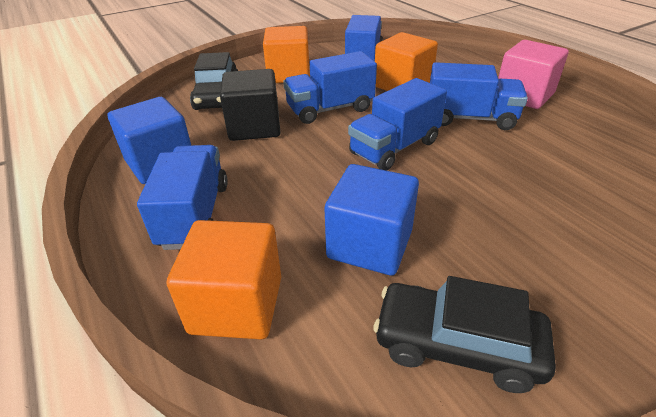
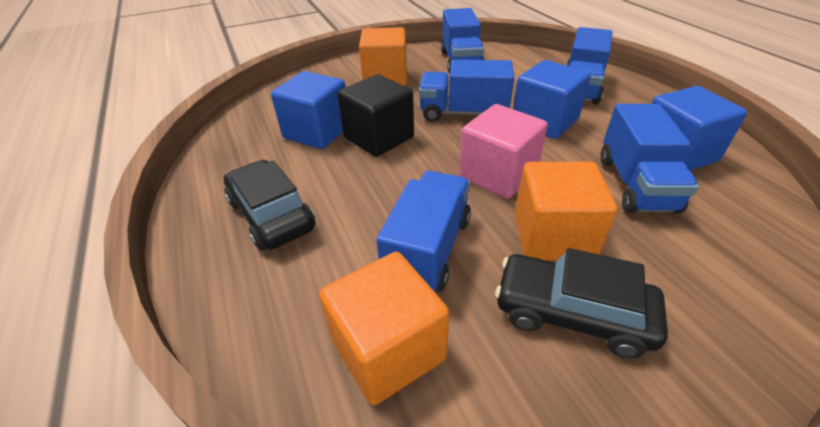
blue cube: [108,97,191,184] [325,164,419,276] = 2 -> [271,71,346,149] [513,60,591,139] [652,86,747,170] = 3

